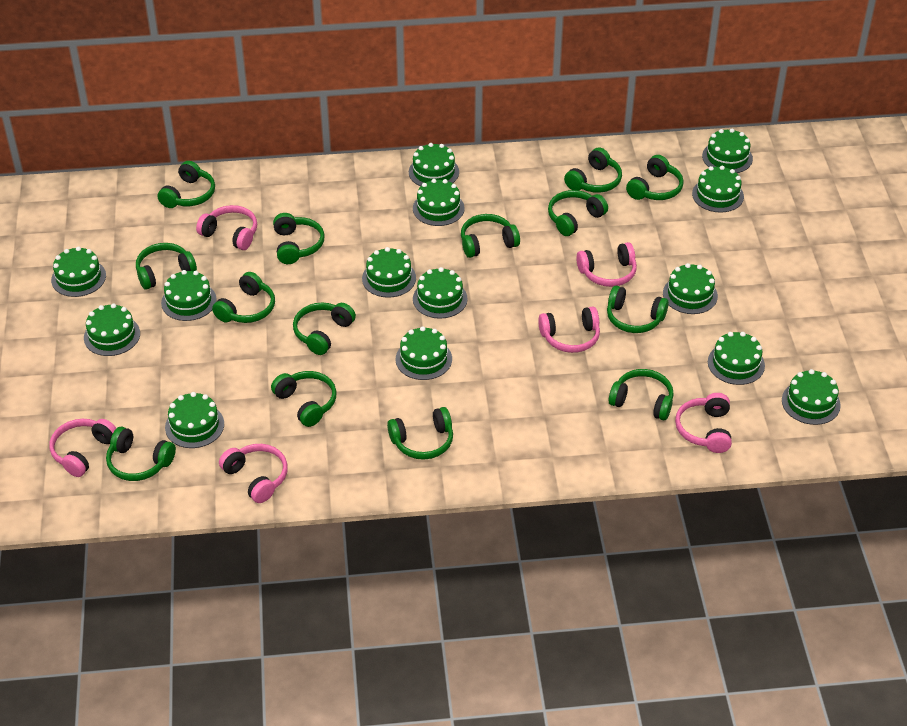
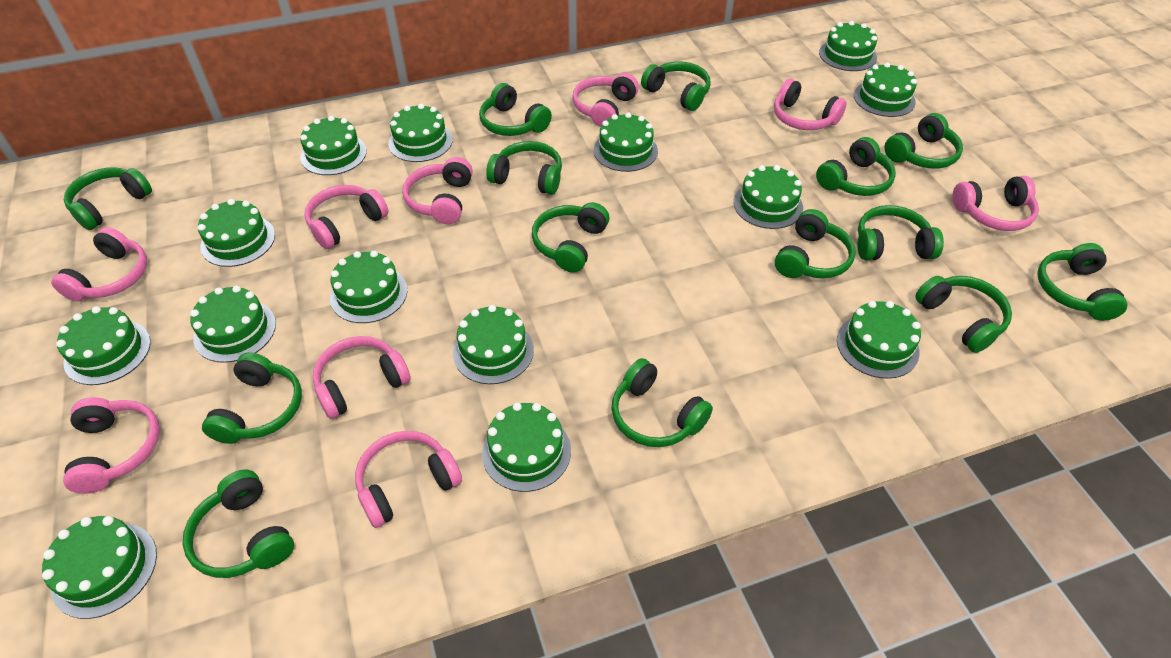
pink headphones: [50,419,116,477] [196,205,257,250] [219,444,288,503] [538,306,600,353] [576,242,637,287] [675,393,732,453] = 6 -> [51,227,147,301] [63,397,160,494] [304,185,389,249] [313,336,411,419] [355,431,462,528] [402,157,473,224] [572,73,639,127] [774,79,847,130] [952,176,1039,231] = 9

